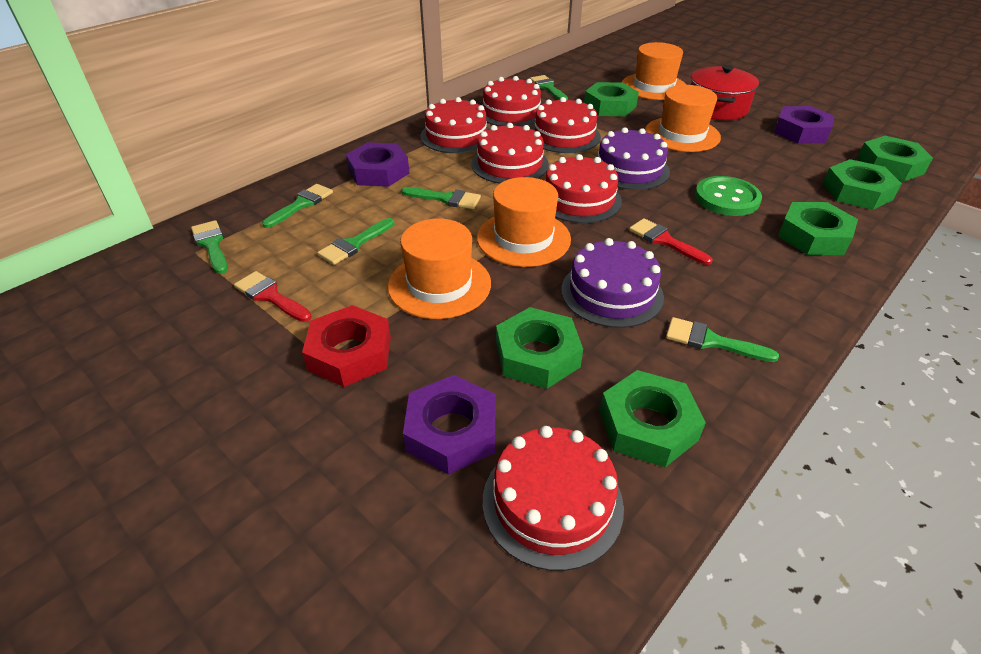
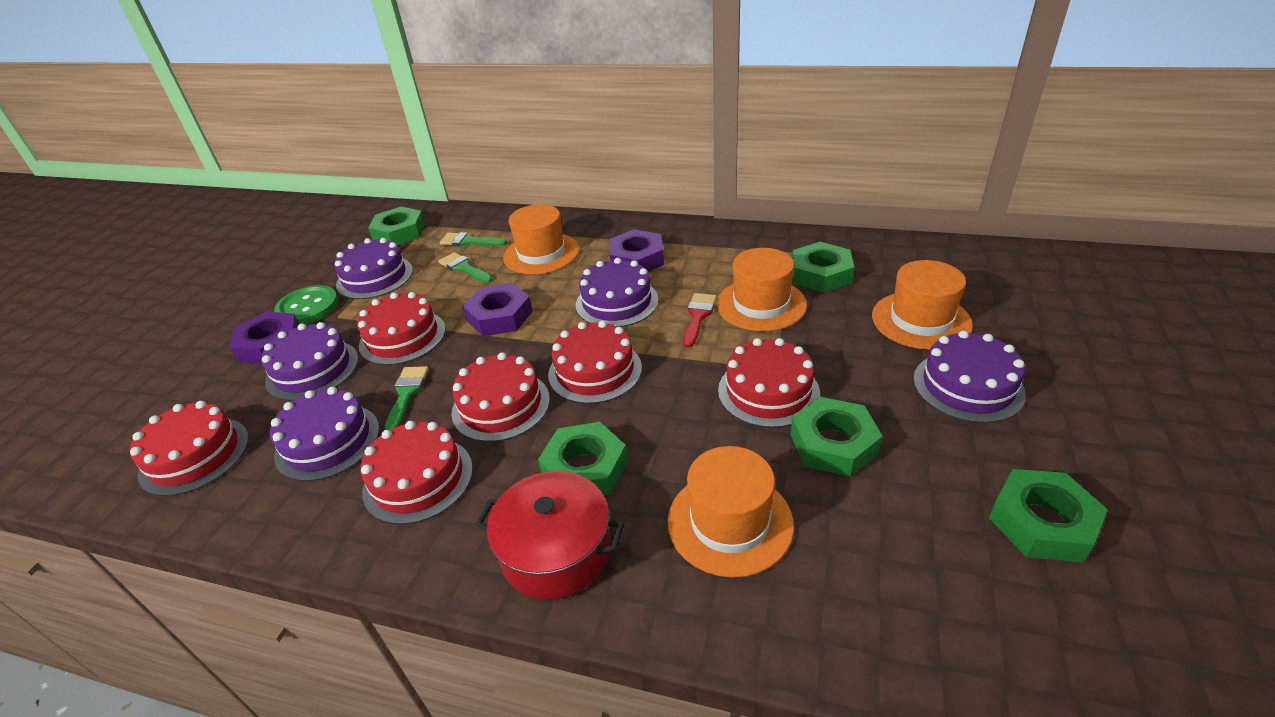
green brush: [191,220,228,274] [262,184,333,228] [317,218,395,265] [401,187,481,209] [530,75,568,100] [666,317,779,362] = 6 -> [384,366,429,430] [438,252,493,283] [440,232,507,247] = 3
green nut: [496,307,583,389] [584,82,639,116] [600,370,706,467] [778,202,858,255] [823,159,902,210] [858,136,933,182] = 6 -> [368,207,425,245] [538,422,628,495] [790,397,883,477] [792,242,854,293] [989,469,1108,563] = 5
purple cake: [561,238,664,328] [597,127,670,190] = 2 -> [261,322,358,401] [270,387,379,481] [334,238,413,299] [576,258,659,327] [913,331,1026,423] = 5
red brush: [234,271,312,322] [629,218,713,265] = 2 -> [683,293,717,348] = 1
red nut: [302,305,391,387] = 1 -> none = 0

